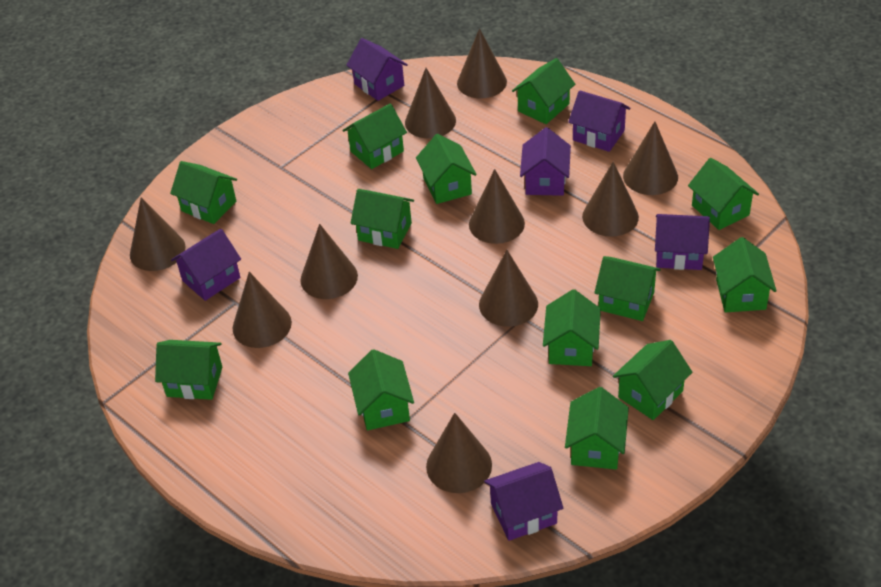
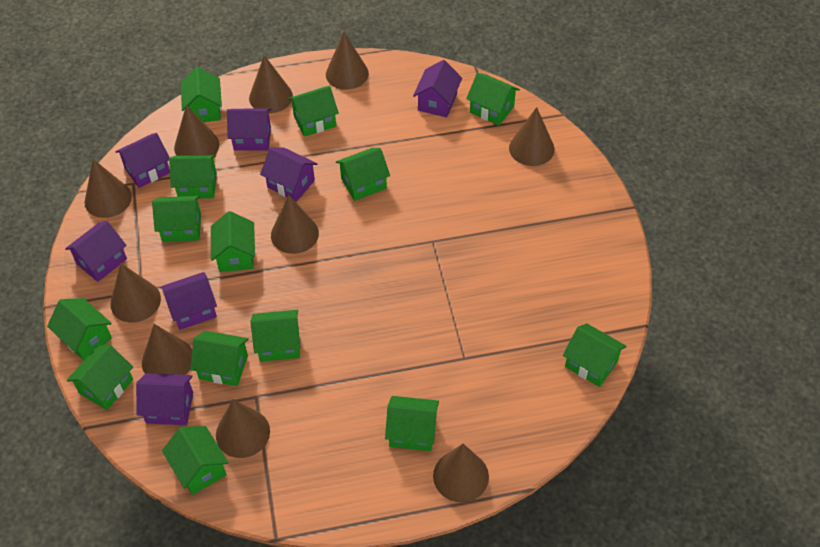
green house: [155,340,222,400] [170,161,237,224] [343,103,407,169] [348,349,414,430] [350,189,414,249] [416,134,477,204] [512,58,575,124] [543,289,601,366] [565,387,629,469] [594,256,661,321] [613,340,693,420] [688,158,759,230] [713,237,777,313] = 13 -> [47,298,112,361] [67,344,133,410] [152,196,201,242] [162,426,229,495] [169,155,217,198] [181,67,222,122] [190,331,249,386] [211,211,255,272] [251,310,301,362] [288,86,339,137] [336,148,390,201] [385,396,439,451] [466,73,520,125] [563,323,627,387] = 14
purple house: [171,229,241,301] [346,38,408,101] [484,462,563,541] [520,127,571,196] [568,90,630,152] [655,214,710,270] = 6 -> [65,221,127,282] [115,133,170,188] [136,373,193,425] [161,272,217,330] [227,108,271,151] [260,147,317,202] [413,60,462,117] = 7

